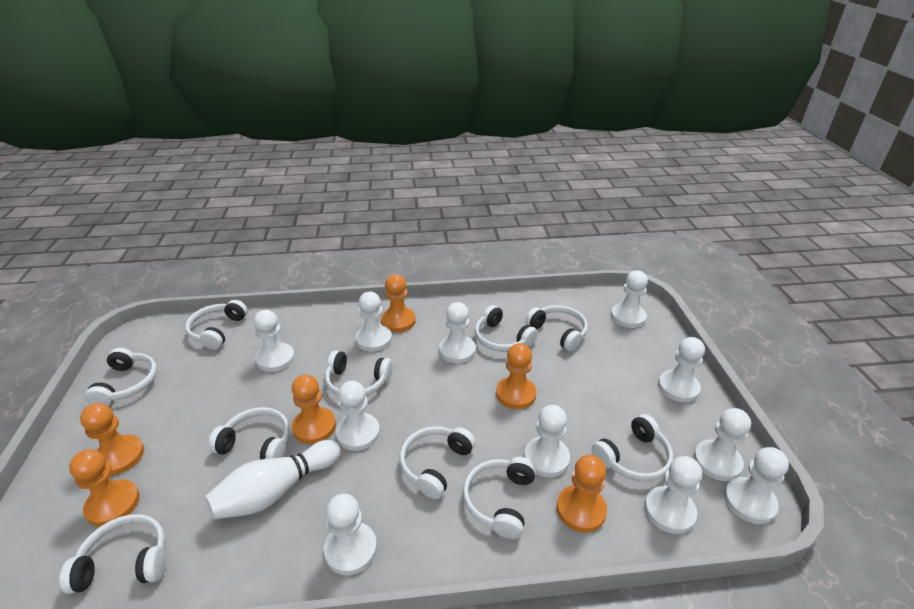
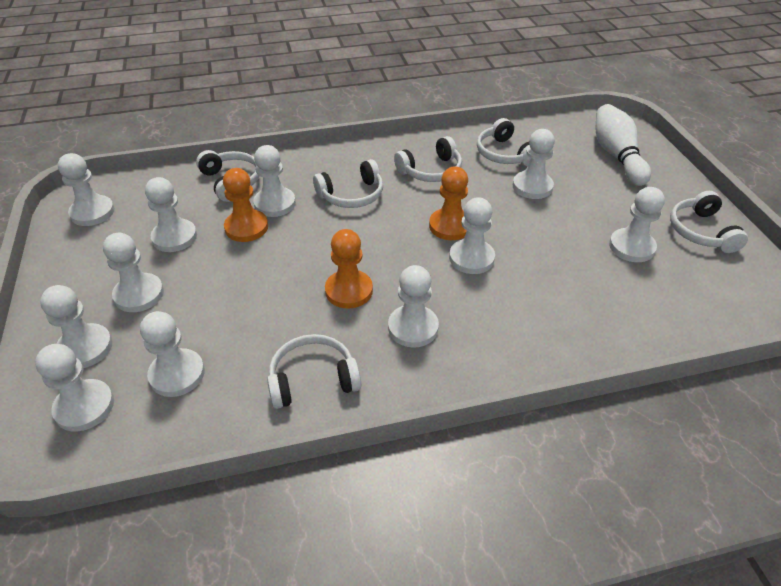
orange pawn: [69,449,140,527] [80,403,144,476] [292,375,336,444] [381,274,416,332] [496,343,537,409] [557,455,607,533] = 6 -> [223,168,268,242] [325,229,373,309] [429,166,468,240] = 3
white headphones: [59,514,166,594] [85,348,157,406] [185,300,248,350] [208,407,290,460] [325,350,393,396] [400,426,476,499] [463,457,536,539] [475,305,538,352] [525,305,588,352] [591,414,673,482] = 10 -> [196,150,259,202] [267,334,361,409] [313,159,383,208] [394,136,462,182] [477,118,531,166] [670,191,748,253] = 6

